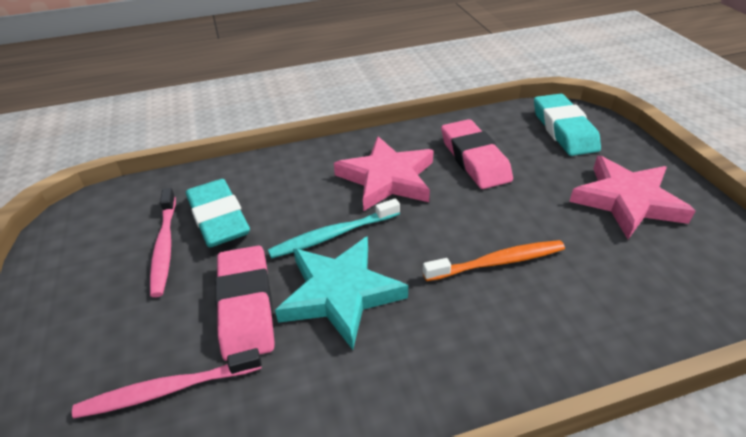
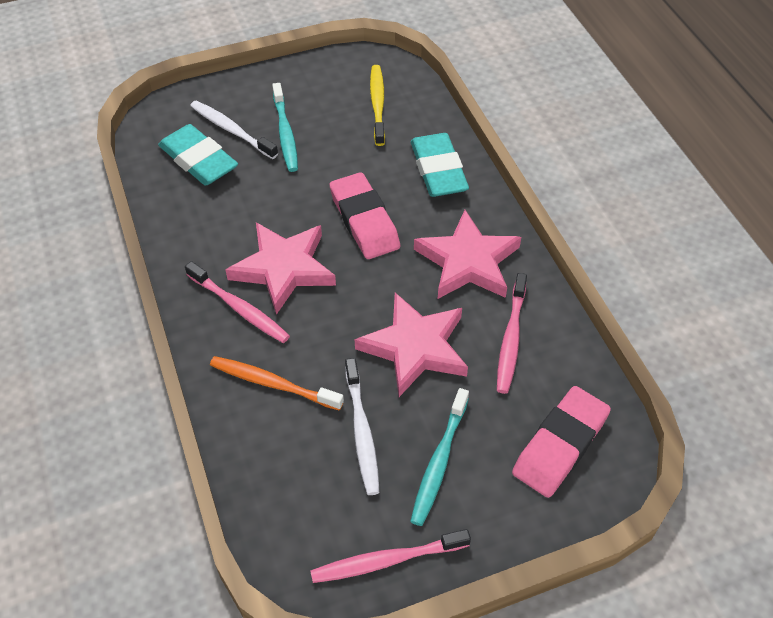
pink star: [334,136,434,211] [569,156,695,239] = 2 -> [226,222,336,315] [355,293,468,397] [414,210,521,299] = 3
pink toothbrush: [72,348,262,418] [150,188,176,297] = 2 -> [185,261,290,343] [310,529,471,583] [497,273,527,394] = 3
turquoise star: [275,236,408,350] = 1 -> none = 0
turquoise toothbrush: [268,198,400,258] = 1 -> [272,83,298,172] [410,388,469,526] = 2
white toothbrush: none = 0 -> [190,101,278,159] [345,358,380,495] = 2
yellow toothbrush: none = 0 -> [370,65,385,146] = 1

